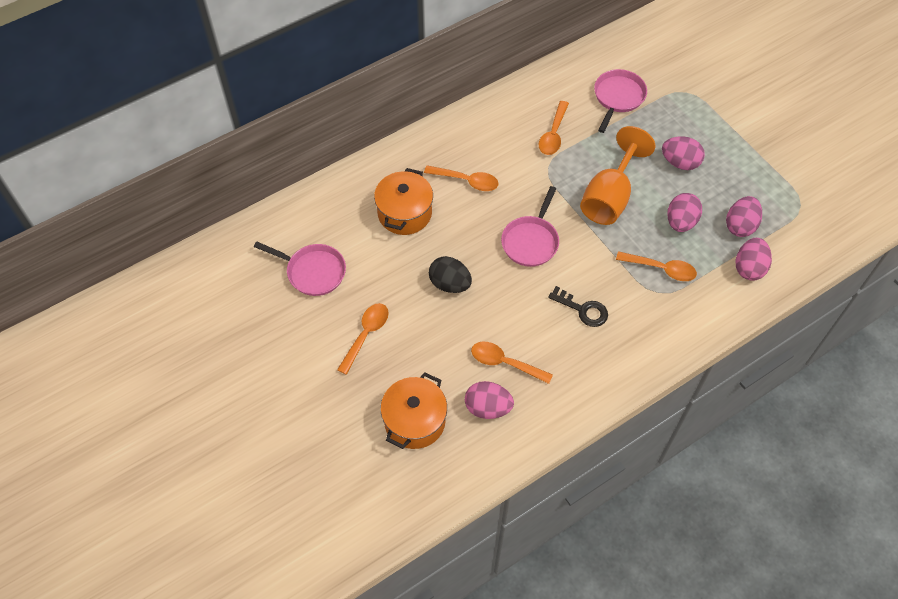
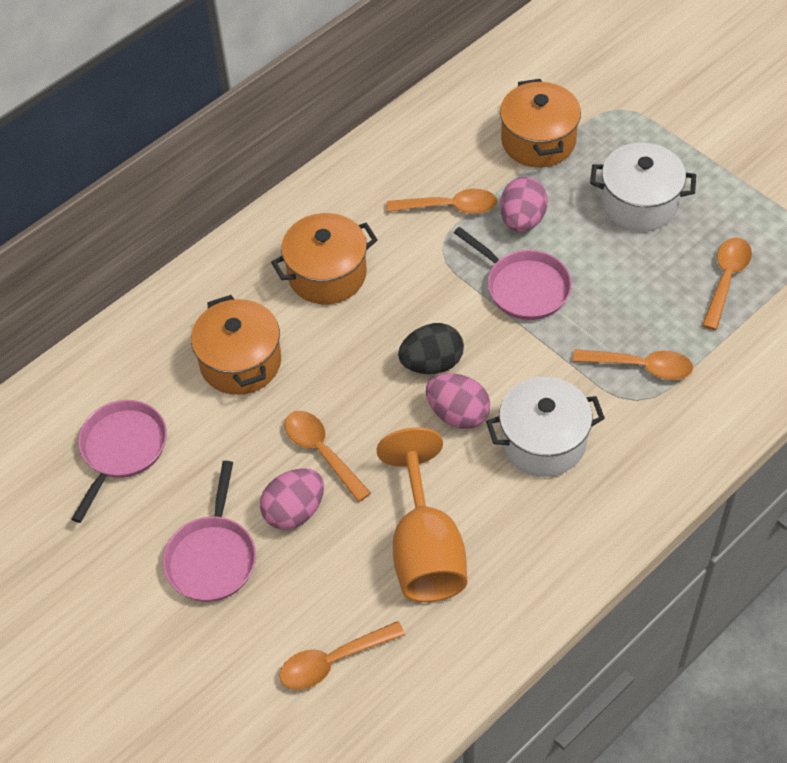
black key: [548,286,608,327] = 1 -> none = 0
orange pot: [374,168,433,235] [380,372,447,449] = 2 -> [191,295,281,395] [271,213,378,304] [500,79,581,168] = 3
pink egg: [465,381,514,419] [662,136,705,170] [667,193,702,232] [726,196,762,237] [736,238,772,281] = 5 -> [260,468,324,530] [426,373,490,429] [500,177,548,232] = 3
white pot: none = 0 -> [486,377,605,477] [590,143,696,232] = 2

